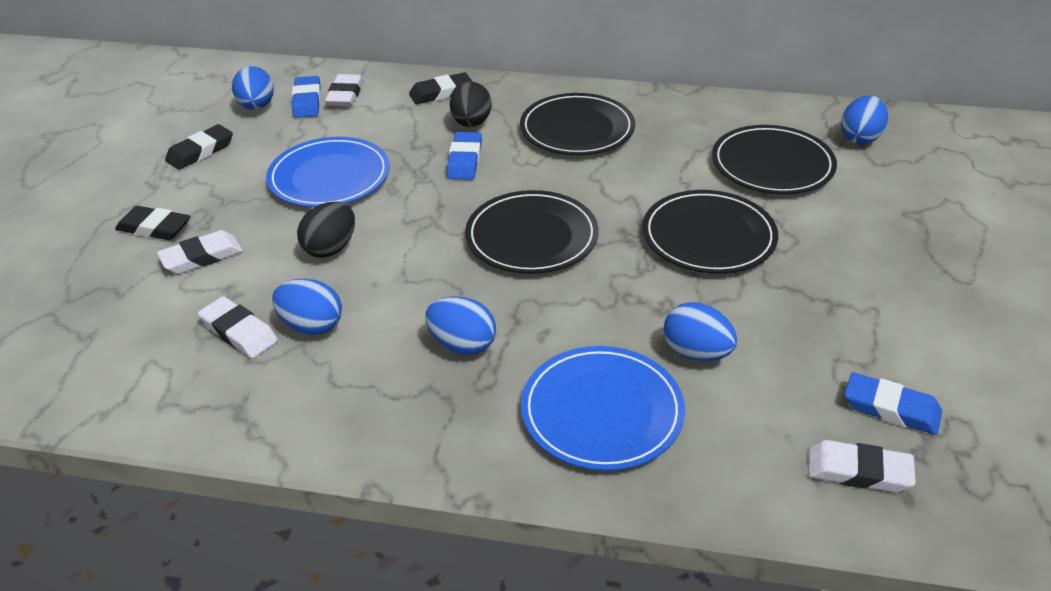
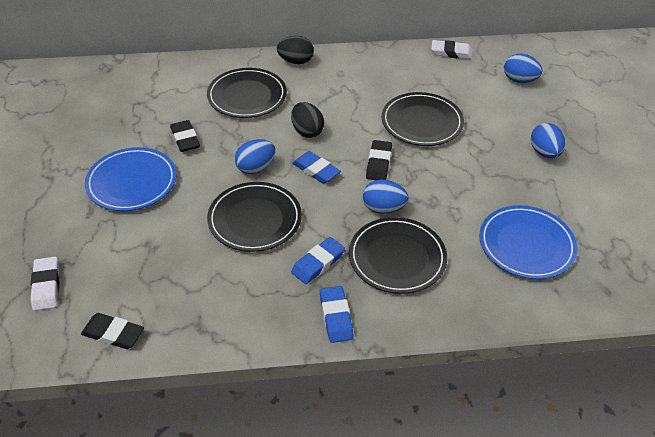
blue egg: [232,66,274,110] [272,279,342,335] [426,296,496,355] [664,302,737,361] [841,95,888,144] = 5 -> [235,139,275,174] [363,180,408,214] [504,54,542,83] [531,123,565,158] = 4
white eraser: [157,230,243,274] [198,296,278,358] [325,74,364,106] [808,440,916,492] = 4 -> [31,257,59,311] [431,40,473,59] = 2

